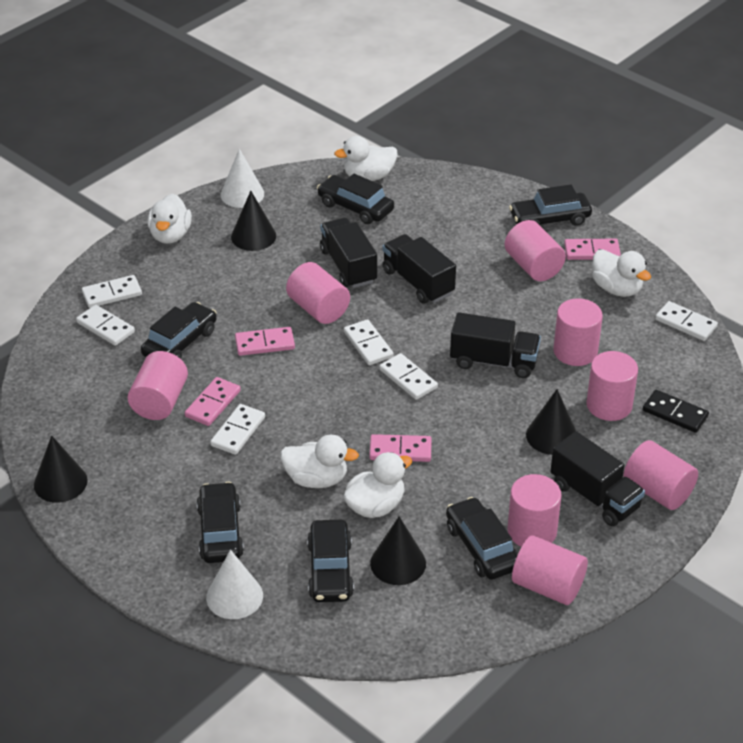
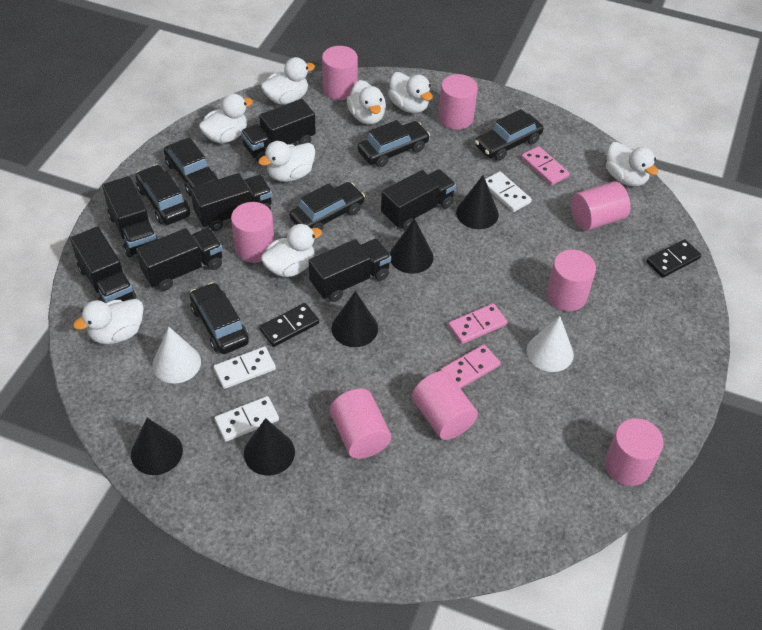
black cone: [34,436,88,503] [231,191,276,251] [370,517,426,585] [526,389,576,455] = 4 -> [131,418,183,475] [244,418,295,475] [332,291,378,347] [390,218,433,274] [456,175,499,229] = 5
black domino: [643,390,709,433] = 1 -> [259,303,319,347] [646,239,701,278] = 2
black truck: [320,218,377,288] [382,234,456,303] [450,312,541,378] [550,431,645,526] = 4 -> [70,227,136,303] [102,176,158,258] [136,228,223,291] [190,173,272,231] [241,99,316,163] [309,239,391,302] [381,169,456,230] = 7
pink domino: [185,377,241,426] [235,327,295,356] [369,434,432,462] [564,239,621,260] = 4 -> [440,345,501,389] [448,303,507,344] [521,146,569,185] = 3
white domino: [76,305,135,346] [82,275,142,308] [210,404,265,455] [344,319,394,365] [379,353,438,400] [655,301,718,341] = 6 -> [213,347,276,389] [214,396,279,442] [485,171,532,212] = 3
white duck: [147,194,192,244] [280,435,359,488] [334,136,397,181] [343,452,412,518] [592,249,651,297] = 5 -> [73,299,144,344] [199,94,253,143] [258,141,315,182] [261,57,315,105] [261,224,322,277] [347,80,386,125] [388,72,433,113] [606,142,658,186] = 8

